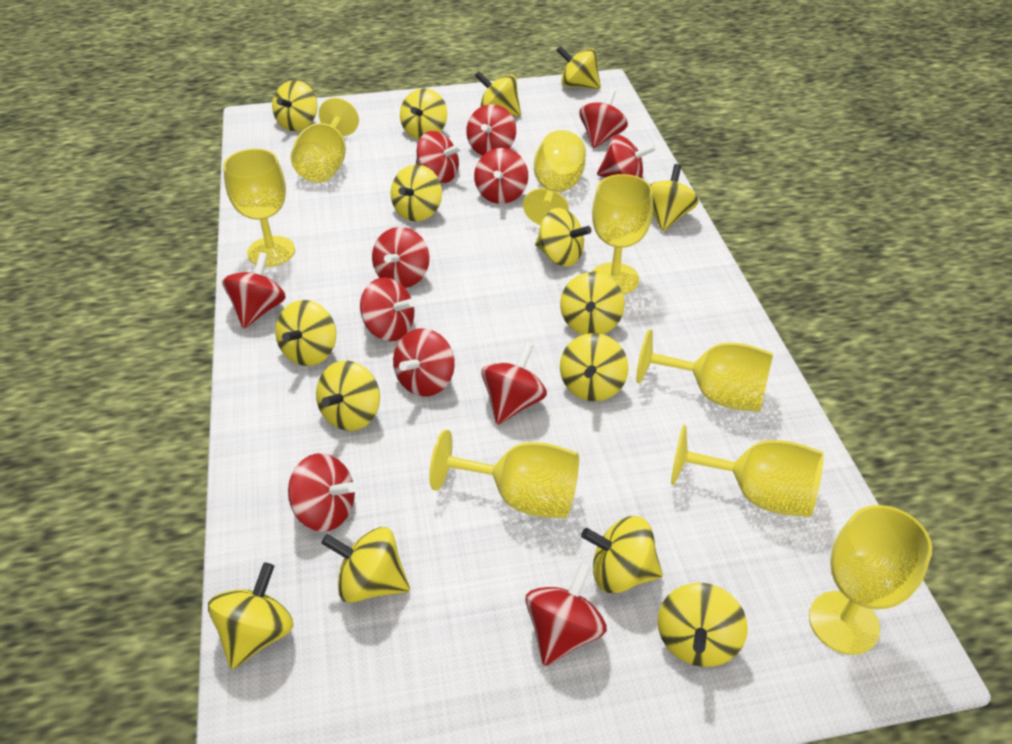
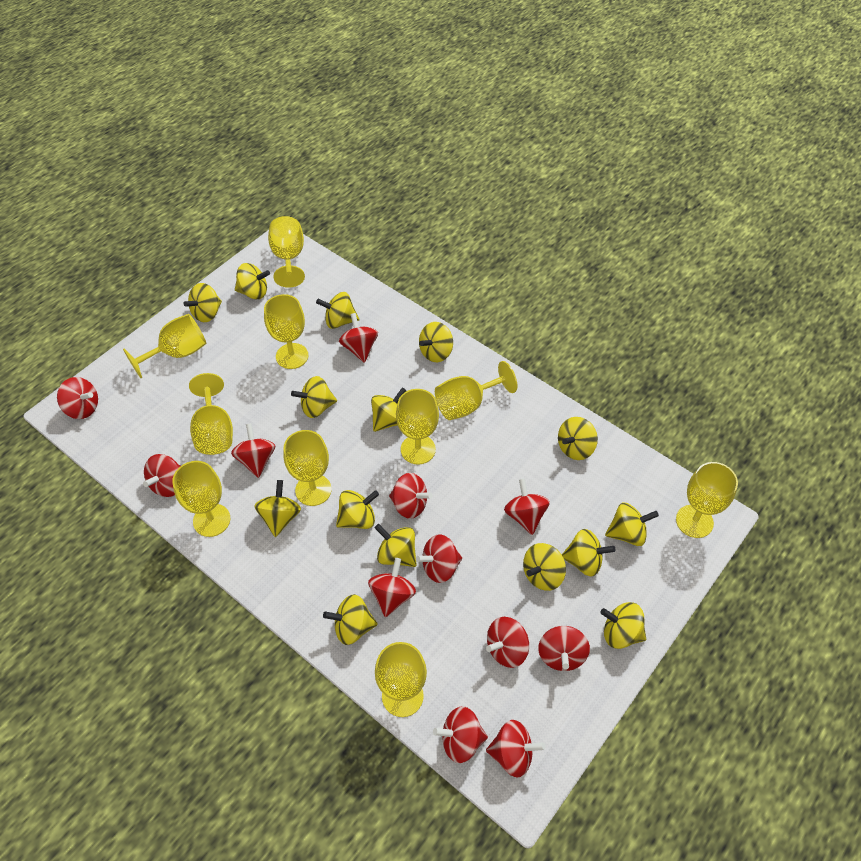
yellow goblet: [223,148,295,267] [291,98,359,183] [429,430,579,518] [523,130,586,225] [592,174,653,295] [636,329,773,412] [671,425,824,517] [809,505,932,655] = 8 -> [123,314,206,378] [172,461,230,537] [189,373,233,455] [264,294,308,369] [268,216,305,288] [283,430,332,506] [375,642,427,717] [396,389,439,465] [435,361,517,420] [676,462,738,538] = 10

